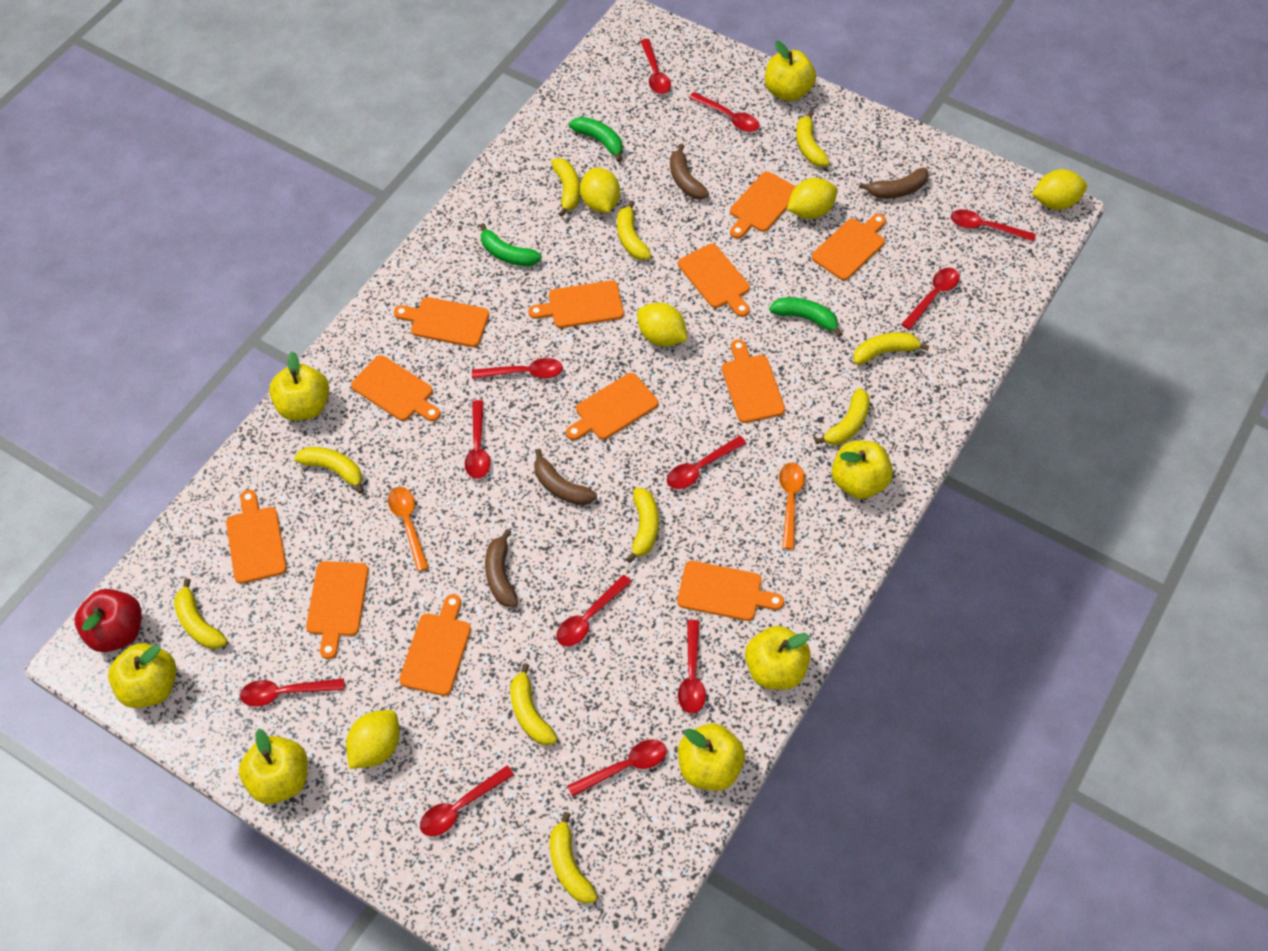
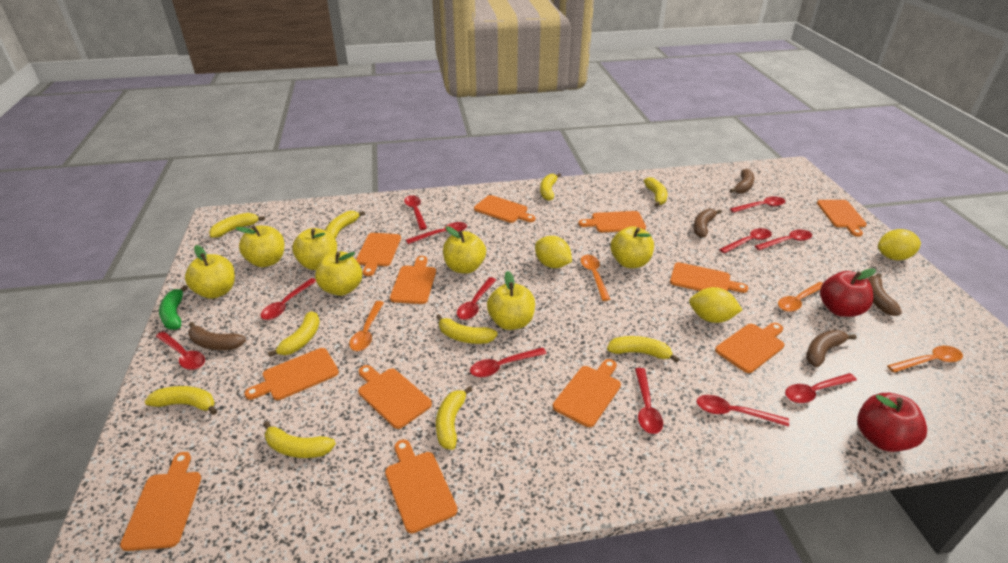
brown banana: [485,529,518,607] [534,449,597,505] [670,144,709,200] [859,168,929,199] = 4 -> [188,322,246,350] [693,209,722,238] [730,169,755,194] [806,330,856,367] [868,273,902,316] = 5
green banana: [480,223,542,266] [569,117,623,162] [769,297,842,337] = 3 -> [159,285,188,330] = 1
orange spoon: [388,487,429,572] [779,463,805,549] = 2 -> [349,301,384,351] [581,255,610,301] [778,282,823,312] [887,346,963,373] = 4
red apple: [75,589,142,652] = 1 -> [820,268,876,317] [857,393,927,452] = 2
yellow lemon: [346,710,400,769] [580,168,620,212] [637,302,687,347] [787,178,838,219] [1032,169,1087,210] = 5 -> [535,236,572,268] [689,287,742,323] [878,229,921,260] = 3

